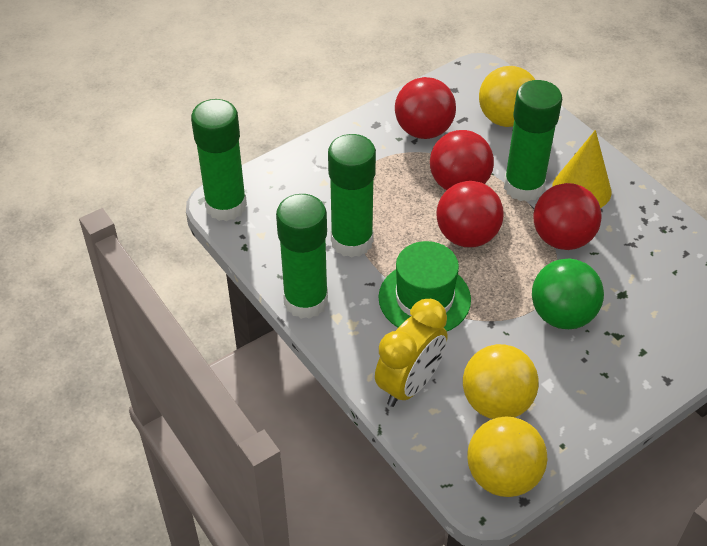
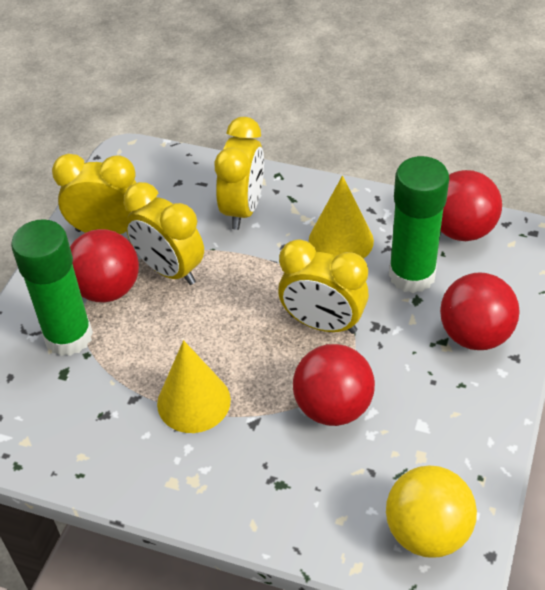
green ball: [532,259,604,329] = 1 -> none = 0
green glue stick: [191,99,247,221] [276,194,328,319] [328,134,376,258] [504,80,562,202] = 4 -> [11,219,93,356] [389,156,449,293] = 2
green hat: [379,241,471,331] = 1 -> none = 0
yellow ball: [463,344,539,419] [467,416,548,497] [479,66,535,127] = 3 -> [386,465,477,557] = 1
yellow clock: [375,299,447,407] = 1 -> [52,154,136,234] [123,182,204,285] [215,117,264,230] [278,239,369,334] = 4
yellow cone: [552,130,612,208] = 1 -> [157,340,231,433] [309,175,374,259] = 2

